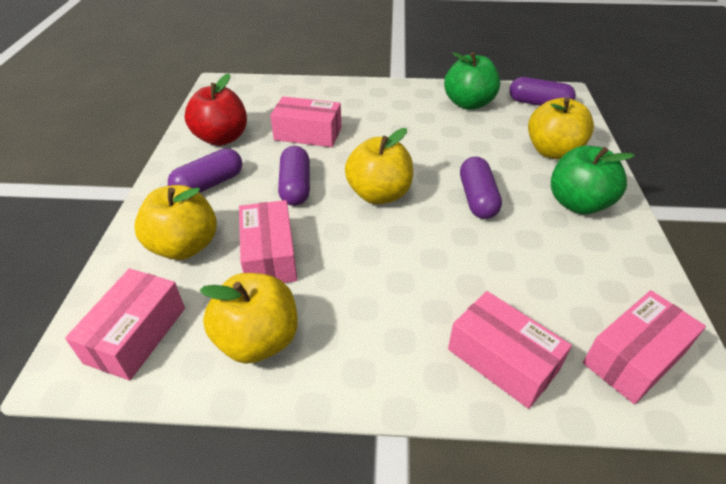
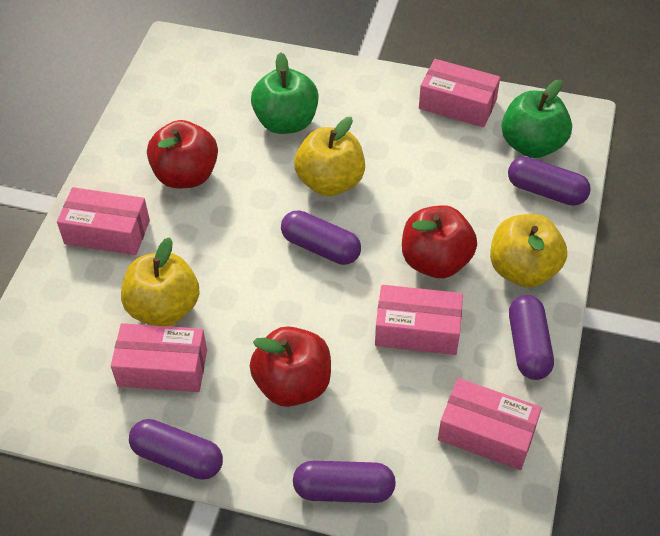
purple capsule: [168,148,242,193] [278,146,310,206] [460,157,502,219] [509,77,576,106] = 4 -> [129,419,223,480] [281,210,361,265] [293,461,396,503] [508,157,591,206] [509,295,554,380] = 5
red apple: [184,74,247,146] = 1 -> [147,120,218,189] [250,326,331,407] [402,205,477,278] = 3
yellow apple: [134,185,217,260] [200,273,298,364] [345,128,413,204] [528,98,594,160] = 4 -> [121,237,199,326] [294,117,365,196] [490,214,567,288] = 3

